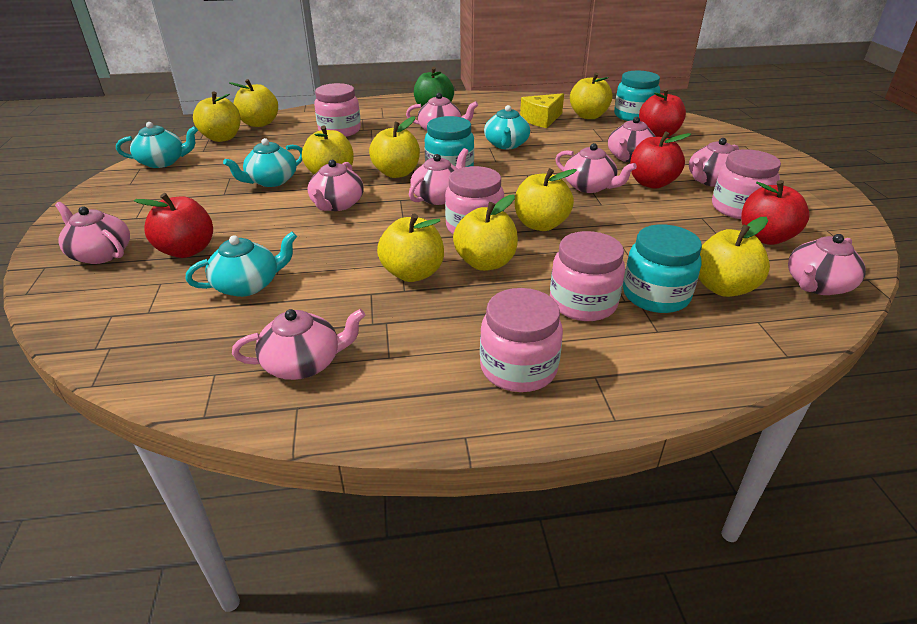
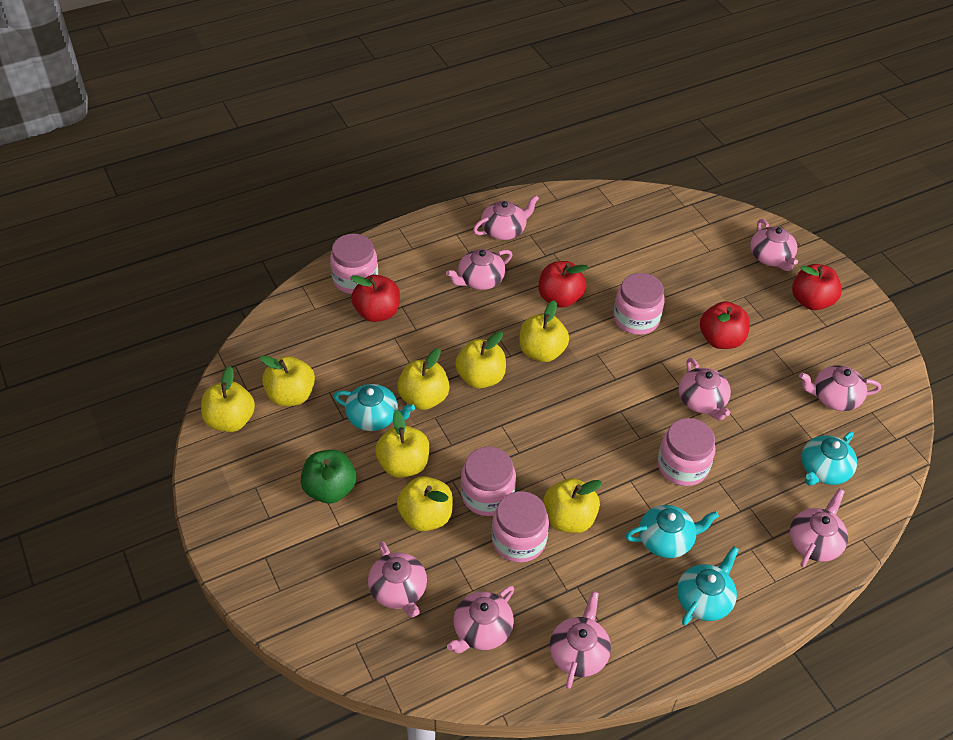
turquoise jar: [424,116,474,167] [614,71,660,121] [623,225,702,313] = 3 -> none = 0
yellow apple: [193,91,241,142] [229,79,278,127] [302,125,354,175] [369,116,420,178] [377,214,444,282] [453,195,518,271] [515,168,577,231] [570,72,613,119] [698,217,770,297] = 9 -> [201,366,255,432] [260,356,315,406] [375,410,429,478] [397,348,450,410] [397,476,453,531] [455,332,506,389] [519,300,569,362] [543,478,602,533] = 8
yellow cheese: [520,93,564,128] = 1 -> none = 0

